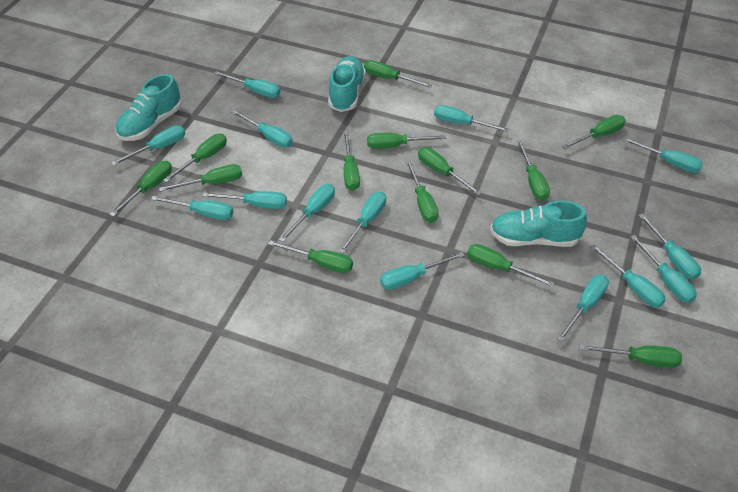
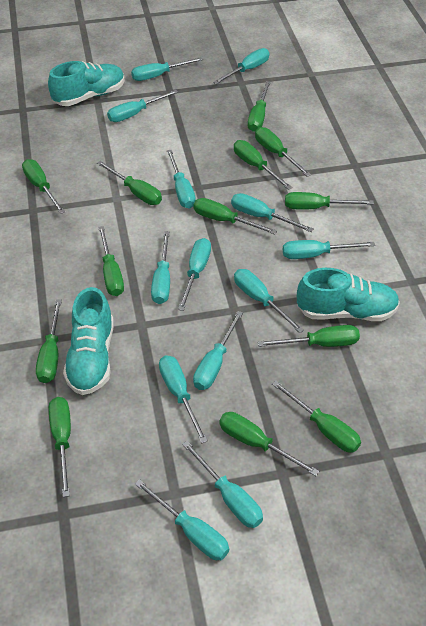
turquoise screwdriver: [111,125,185,166] [151,196,233,220] [202,191,287,209] [214,71,281,98] [231,110,293,148] [279,184,335,242] [339,192,386,253] [380,252,465,290] [434,105,510,132] [557,274,609,342] [591,244,666,308] [622,137,703,173] [630,235,697,303] [638,213,701,279] = 14 -> [107,90,178,122] [131,57,203,81] [135,479,229,560] [151,231,170,304] [159,356,208,443] [167,150,196,209] [178,238,211,311] [182,440,263,528] [193,311,243,390] [213,48,270,84] [231,193,313,232] [234,269,304,333] [283,240,375,259] = 13

